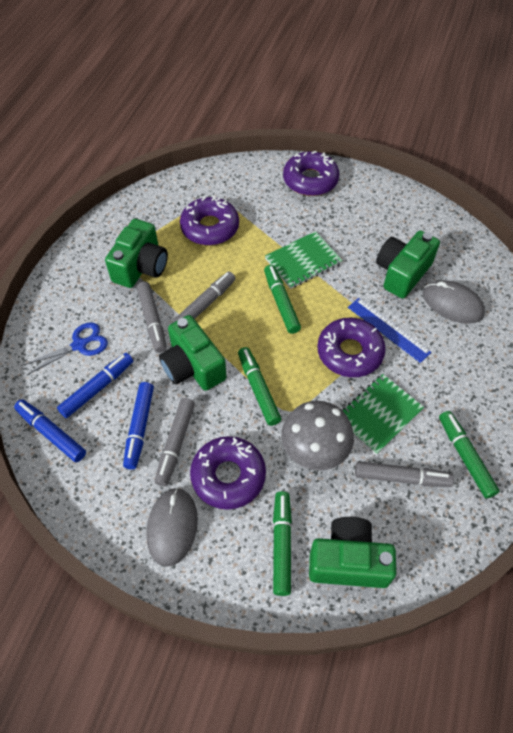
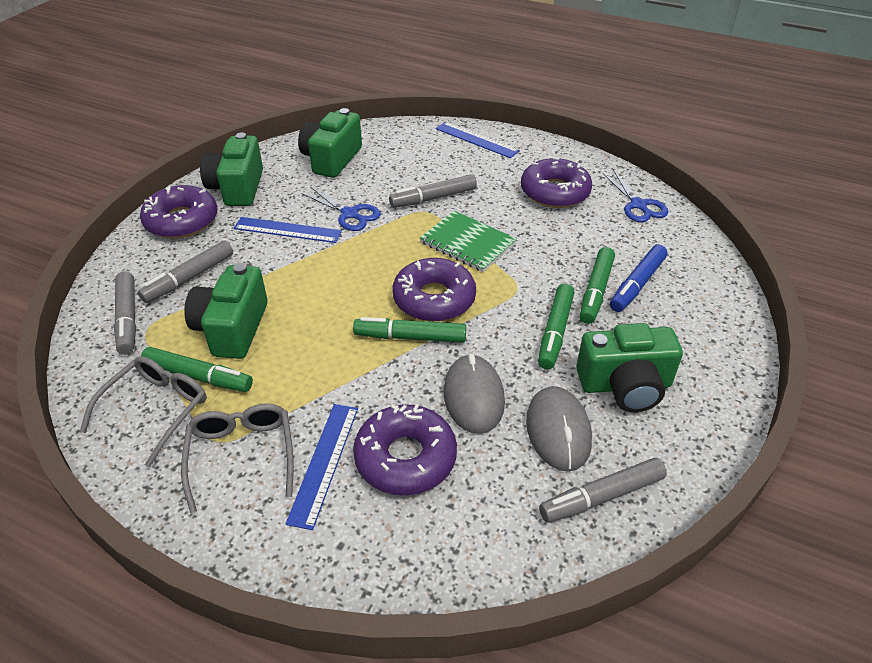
blue marker: [14,399,86,462] [57,353,133,418] [123,382,154,470] = 3 -> [610,245,667,312] = 1
blue ruler: [348,298,431,363] = 1 -> [234,217,342,243] [286,404,358,530] [435,122,520,158] = 3
blue scissors: [23,322,108,375] = 1 -> [301,187,381,231] [603,170,668,222] = 2
green notebook: [265,231,343,289] [343,374,424,455] = 2 -> [420,211,517,272] = 1
grey glasses: none = 0 -> [80,356,207,468] [181,403,294,513] = 2
grey mushroom: [281,401,354,470] = 1 -> none = 0

